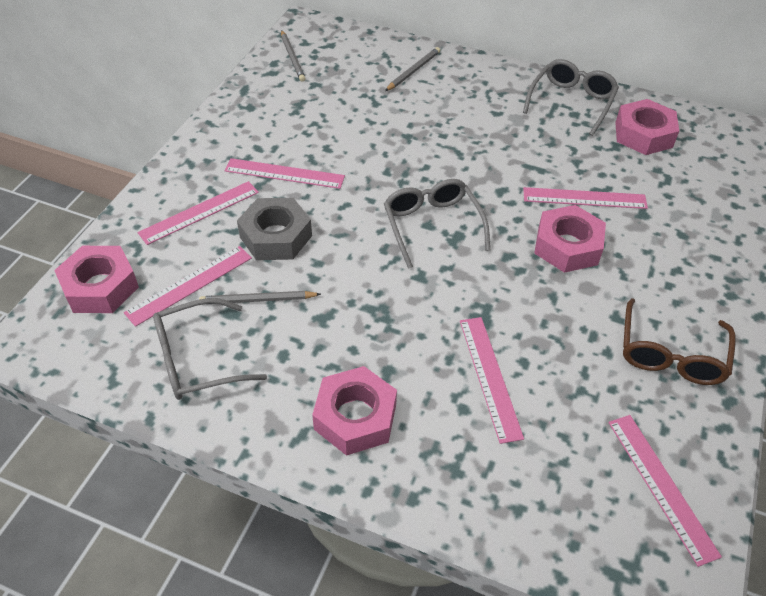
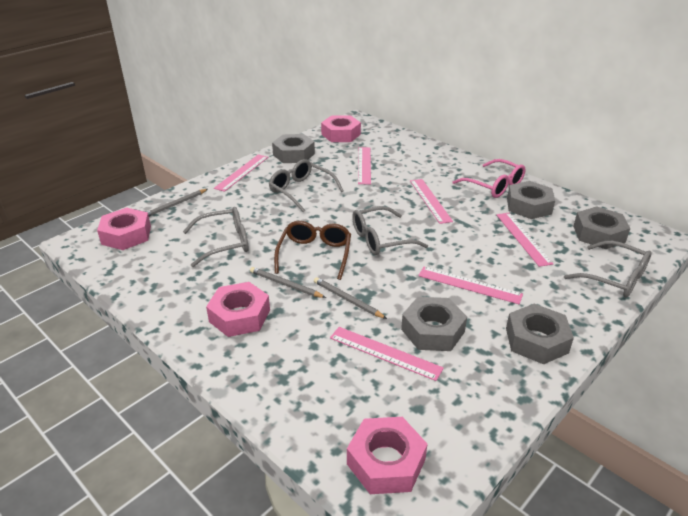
grey glasses: [153,298,267,400] [384,179,490,269] [523,59,619,136] = 3 -> [183,207,249,267] [269,159,344,213] [352,206,428,255] [564,241,652,298] = 4
grey nut: [237,198,312,260] = 1 -> [272,134,315,163] [401,297,467,351] [506,304,574,364] [507,181,555,219] [573,206,631,249] = 5
pink glasses: none = 0 -> [453,159,526,198] = 1

